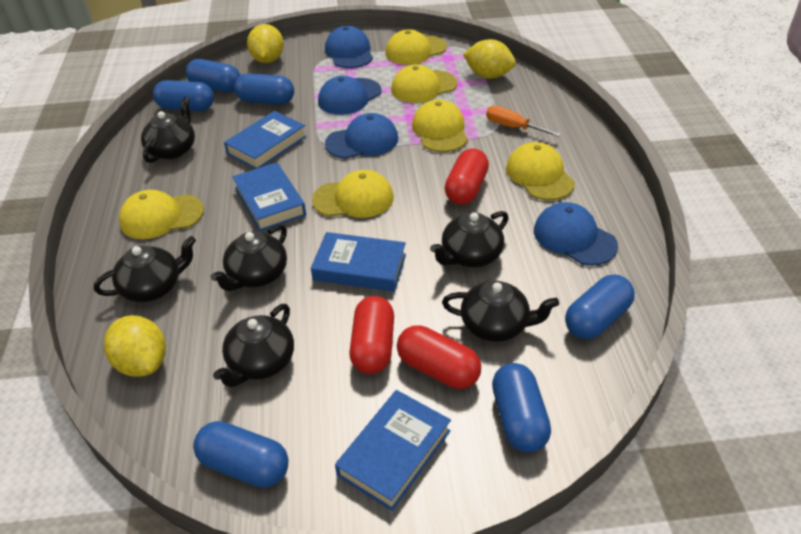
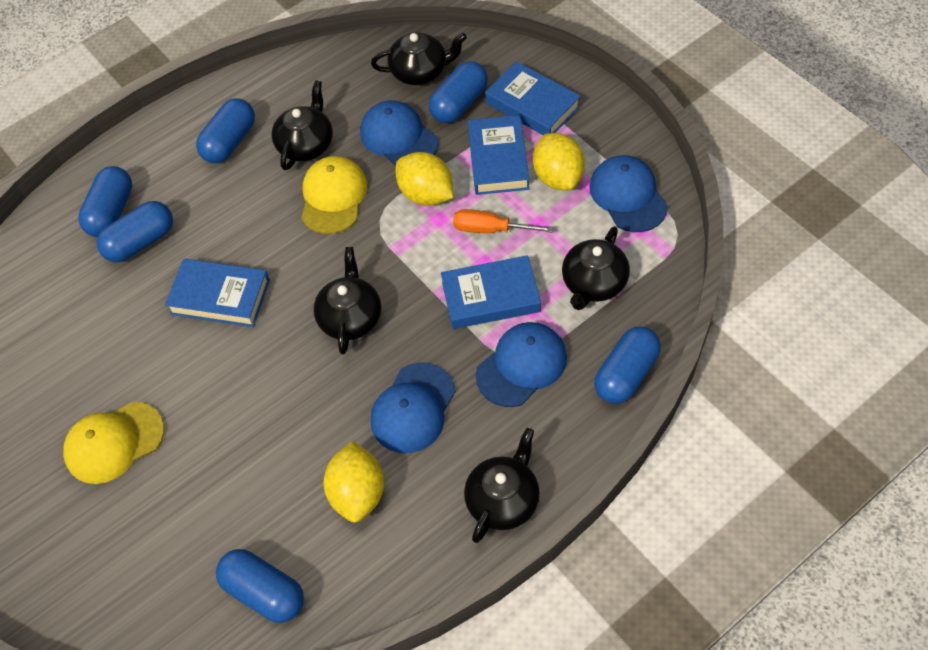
black teapot: [94,236,196,302] [141,97,195,163] [211,224,287,291] [213,304,294,387] [430,211,509,267] [442,281,559,342] = 6 -> [271,80,333,170] [314,247,381,354] [371,32,467,85] [464,428,540,543] [562,226,630,310] = 5
red capsule: [349,296,394,374] [397,325,481,389] [445,148,489,205] = 3 -> none = 0
yellow cap: [119,190,204,239] [312,170,394,218] [385,29,447,65] [391,64,457,103] [412,99,468,152] [506,142,575,200] = 6 -> [63,402,164,484] [301,156,367,234] = 2

